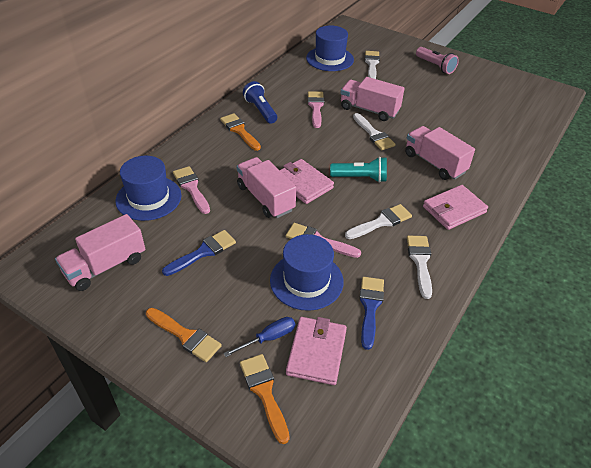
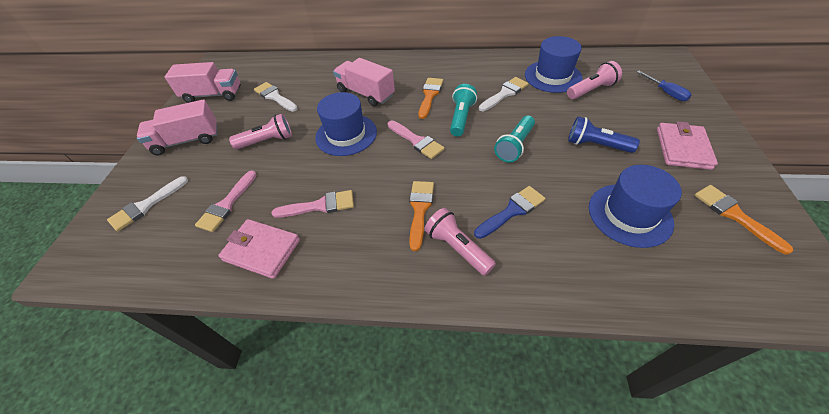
blue brush: [162,230,236,276] [359,277,384,350] = 2 -> [474,186,546,239] = 1
pink flashlight: [416,47,459,74] = 1 -> [229,114,292,149] [425,208,496,276] [567,61,622,99] = 3
pink truck: [55,214,145,291] [236,157,296,218] [340,77,405,121] [405,126,475,180] = 4 -> [137,100,218,156] [165,62,241,103] [333,58,395,106] = 3
pink wallet: [280,159,334,204] [286,317,347,385] [423,185,488,230] = 3 -> [218,219,300,279] [657,121,718,170] = 2
turquoise flashlight: [330,157,387,183] = 1 -> [450,84,477,137] [494,116,535,163] = 2
white brush: [345,204,412,239] [353,113,396,150] [365,51,380,79] [407,235,432,299] = 4 -> [107,176,188,231] [254,82,298,112] [479,77,529,111] = 3

